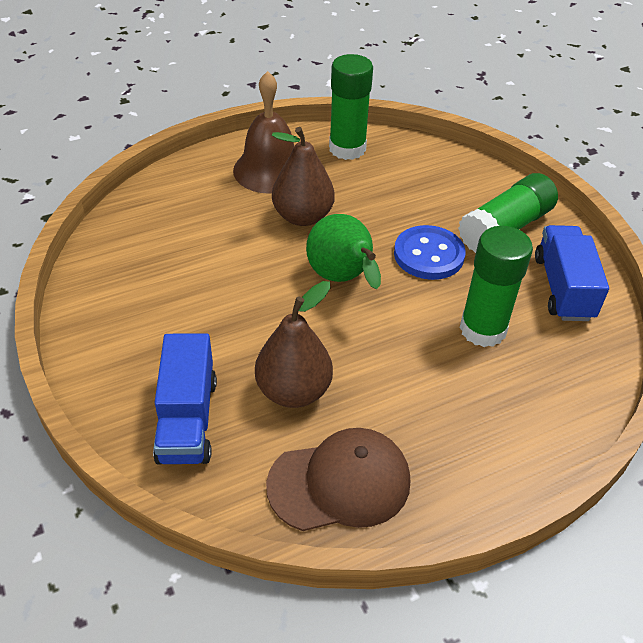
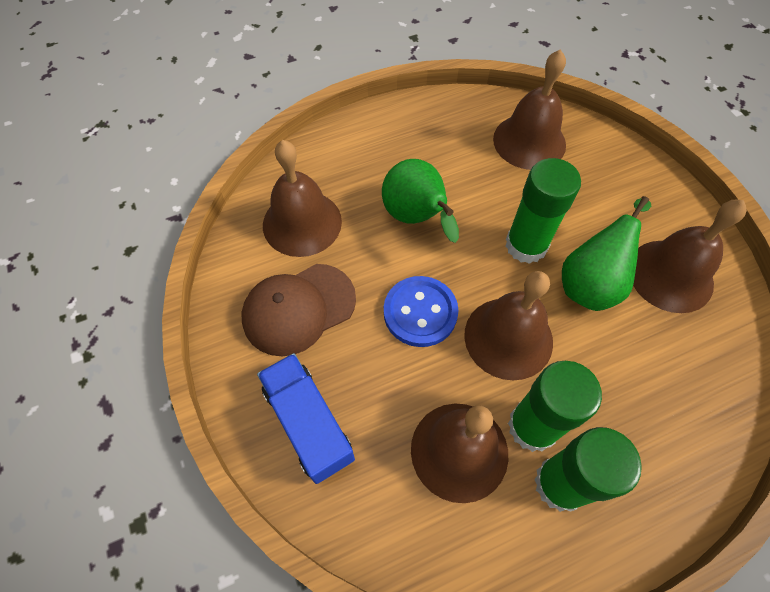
blue truck: [153,333,217,465] [535,225,609,321] = 2 -> [257,353,355,484] = 1
brown bell: [233,71,294,194] = 1 -> [263,140,342,257] [411,404,508,503] [464,271,553,381] [493,49,566,170] [633,200,747,313] = 5
brown pear: [255,281,333,408] [272,127,335,226] = 2 -> none = 0
green pear: [306,214,381,289] = 1 -> [382,159,459,243] [562,196,651,311] = 2

